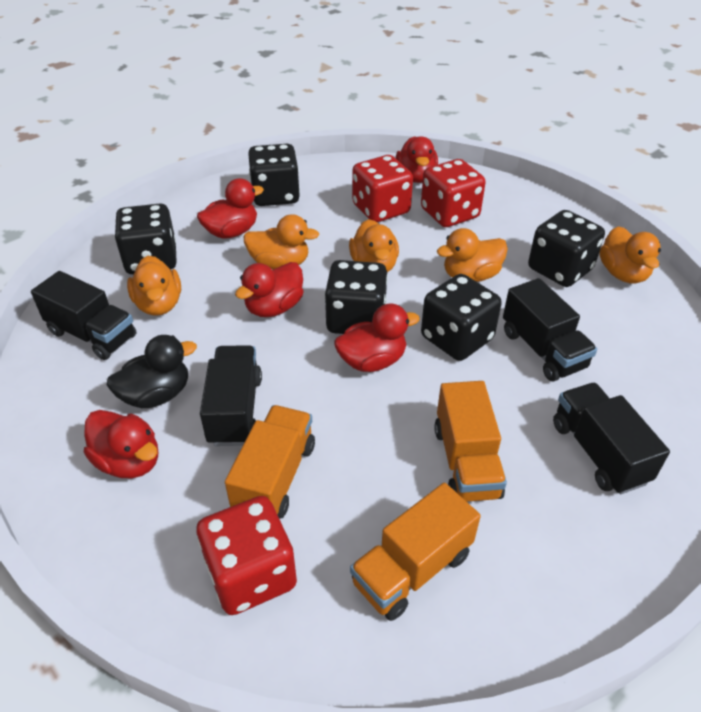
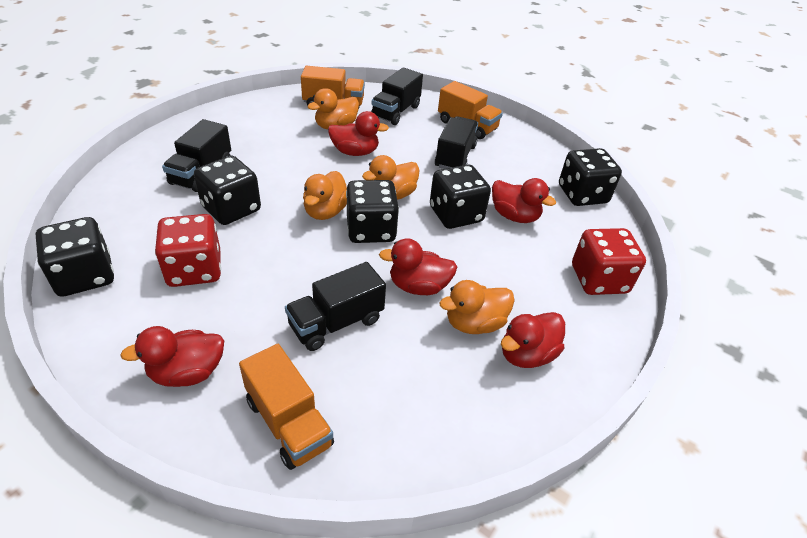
black duck: [107,335,197,408] = 1 -> none = 0
orange duck: [127,256,181,316] [243,214,319,269] [349,219,399,272] [437,228,508,282] [599,226,661,284] = 5 -> [303,171,347,220] [307,88,359,129] [362,155,419,200] [439,280,515,334] = 4
red dice: [197,496,297,615] [352,155,413,222] [421,159,486,227] = 3 -> [155,214,221,287] [572,228,646,295] = 2

